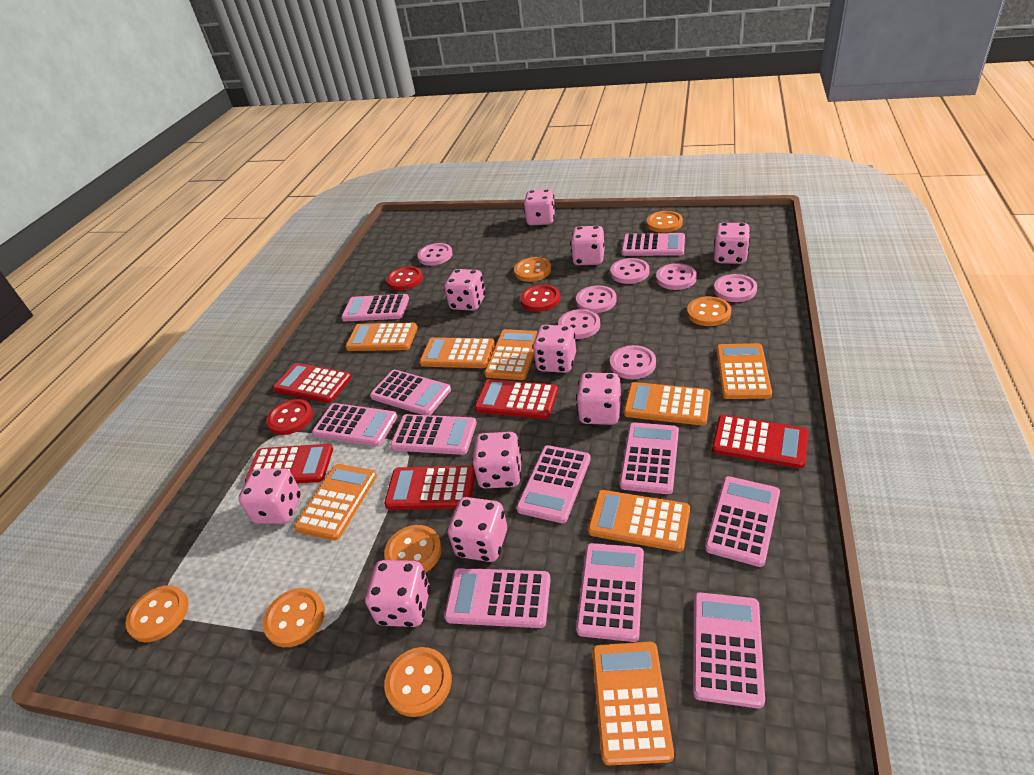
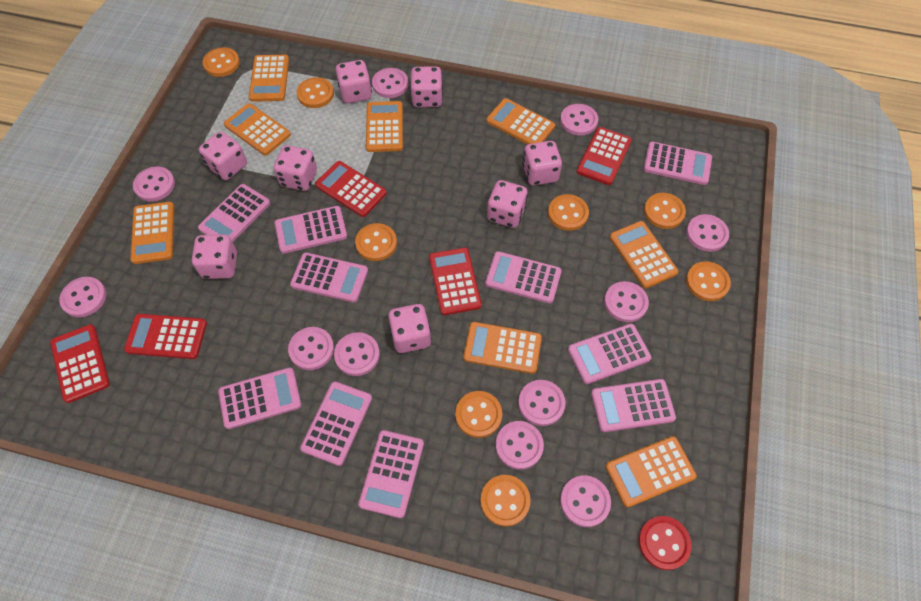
orange button: [126,585,189,642] [263,588,325,647] [384,525,442,573] [384,647,452,717] [514,257,551,282] [647,211,683,233] [687,296,731,326] = 7 -> [203,47,240,77] [297,77,334,108] [355,223,397,261] [455,391,502,438] [481,475,531,527] [548,194,589,231] [644,193,686,229] [686,261,731,301] = 8
pink button: [417,243,453,266] [558,309,600,339] [576,285,617,313] [610,258,649,284] [610,345,656,379] [656,263,697,290] [714,274,757,302] = 7 -> [59,277,106,317] [133,166,175,202] [288,327,334,370] [334,332,380,376] [372,68,408,98] [496,421,544,470] [518,380,566,426] [560,104,598,136] [560,475,611,527] [604,281,649,322] [686,214,729,252] = 11
pink calculator: [312,403,397,447] [341,294,409,322] [370,370,451,415] [390,414,477,455] [444,568,551,628] [516,445,591,523] [576,543,644,642] [620,422,679,494] [622,233,685,256] [693,592,765,708] [705,476,780,567] = 11 -> [198,184,270,242] [218,368,301,429] [274,206,347,254] [290,252,368,302] [300,381,372,466] [358,430,424,518] [485,251,562,304] [568,324,651,384] [591,379,676,432] [643,142,712,185] = 10
pink dice: [238,468,301,524] [365,560,430,627] [444,269,485,311] [448,497,507,562] [472,432,522,488] [523,189,556,226] [533,325,576,373] [570,226,605,265] [576,372,621,425] [714,223,750,264] = 10 -> [191,234,237,279] [199,132,247,180] [274,145,317,191] [336,60,372,103] [388,304,432,353] [411,66,443,107] [487,180,528,228] [522,141,562,185] = 8
red button: [266,399,313,435] [386,266,423,291] [520,285,560,312] = 3 -> [638,516,692,570] = 1

